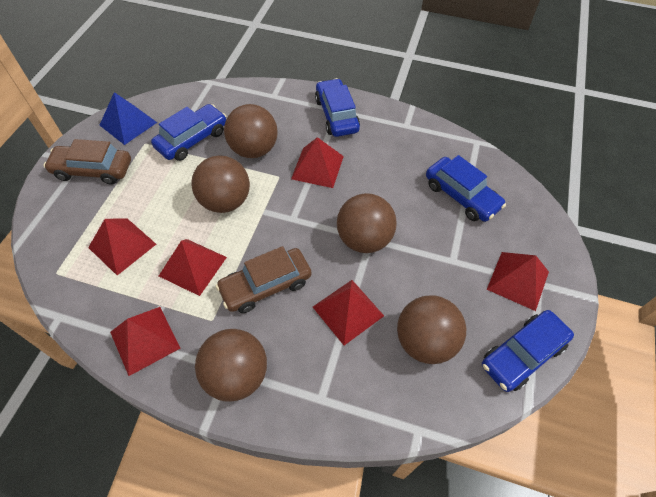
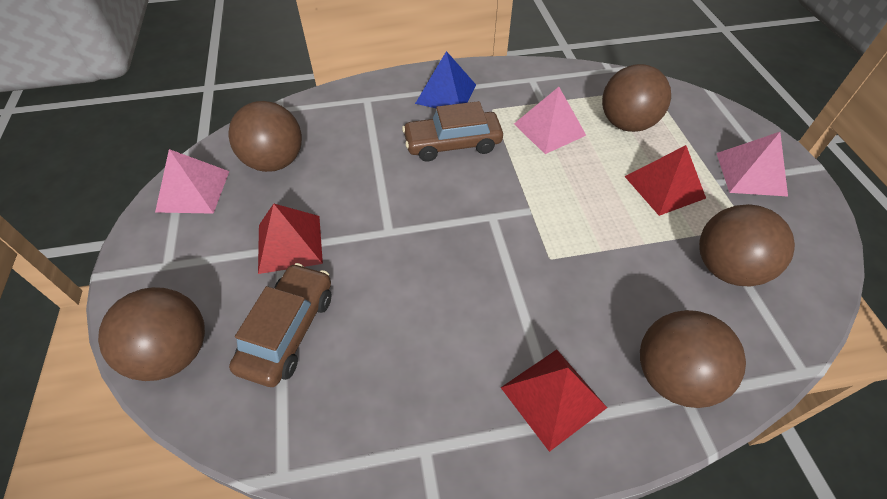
blue car: [151,104,226,161] [315,78,360,137] [426,155,506,222] [482,310,574,392] = 4 -> none = 0
pink pyramid: none = 0 -> [155,149,229,214] [514,87,586,154] [717,132,788,196] = 3
red pyramid: [88,218,156,275] [110,307,180,376] [159,239,227,296] [291,137,344,188] [313,280,384,345] [487,252,549,311] = 6 -> [258,204,323,274] [500,350,607,452] [624,145,706,216] = 3

